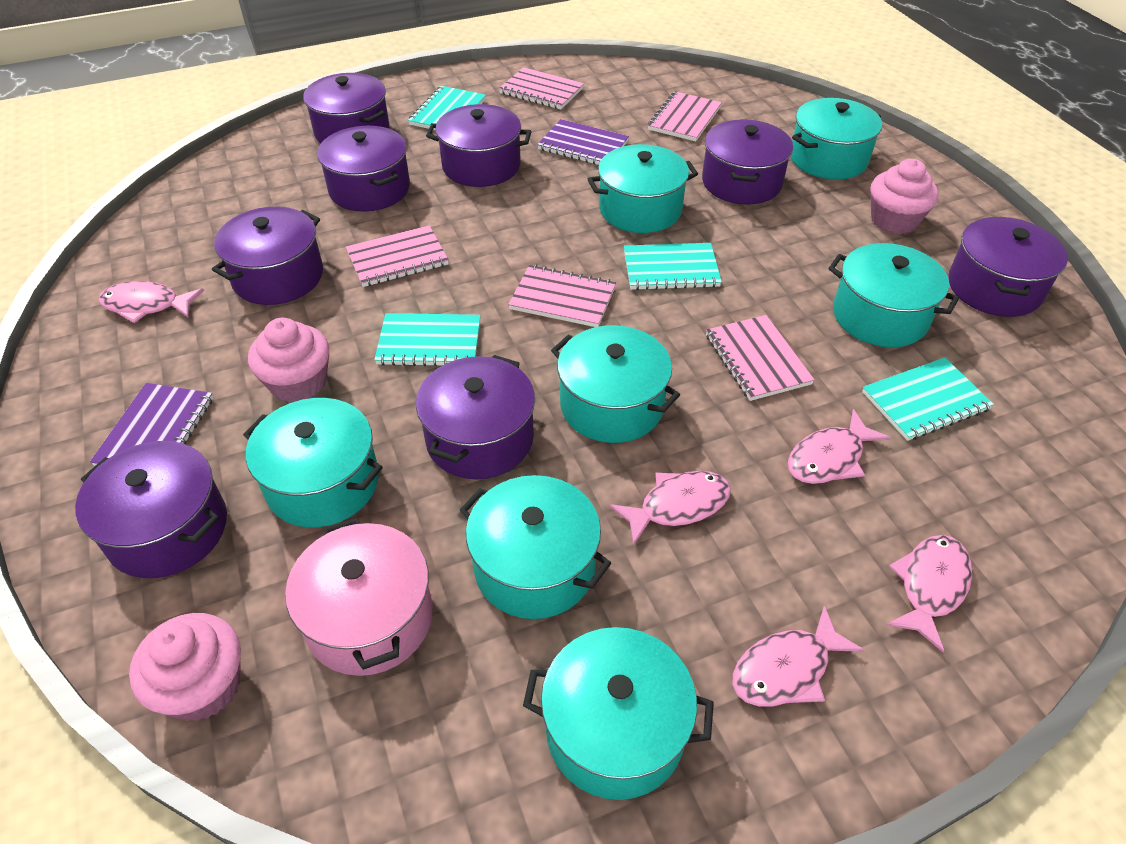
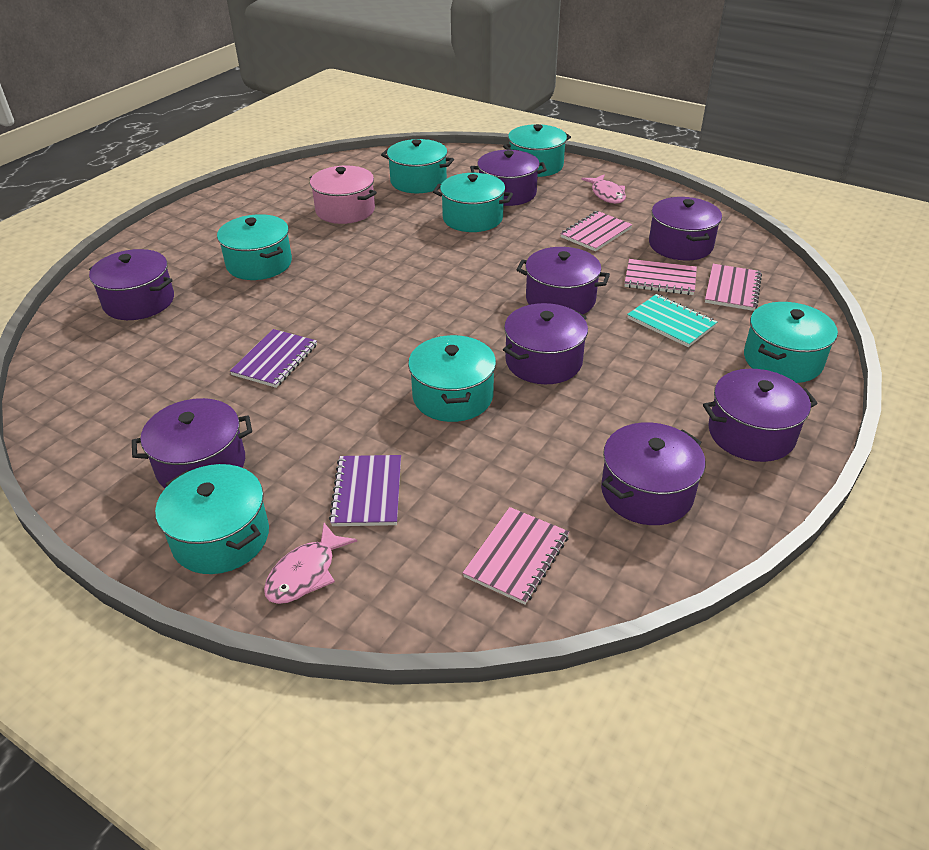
pink cupcake: [129,613,241,721] [248,318,329,403] [870,159,939,234] = 3 -> none = 0
pink fish: [98,281,204,323] [609,471,731,546] [733,606,864,706] [788,409,891,484] [886,535,972,652] = 5 -> [264,523,357,604] [582,174,626,204] = 2
pink notebook: [346,225,449,287] [499,67,584,110] [508,265,616,327] [648,91,722,141] [706,315,815,401] = 5 -> [463,507,569,605] [560,211,633,251] [624,259,697,295] [705,264,762,311] = 4
turquoise notebook: [374,313,481,366] [408,86,486,130] [624,243,722,290] [862,358,994,441] = 4 -> [627,294,717,347] = 1

